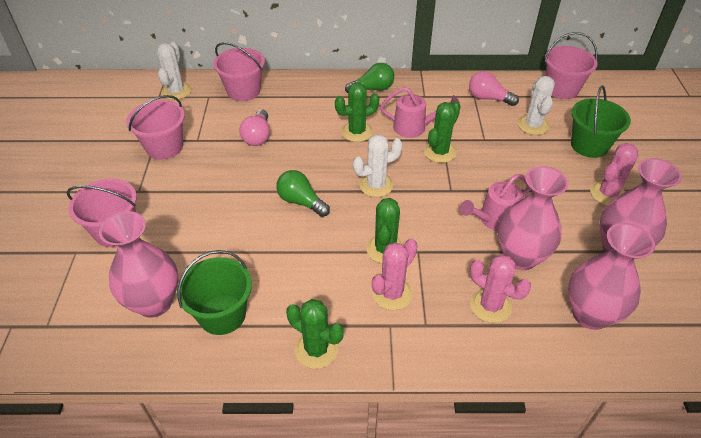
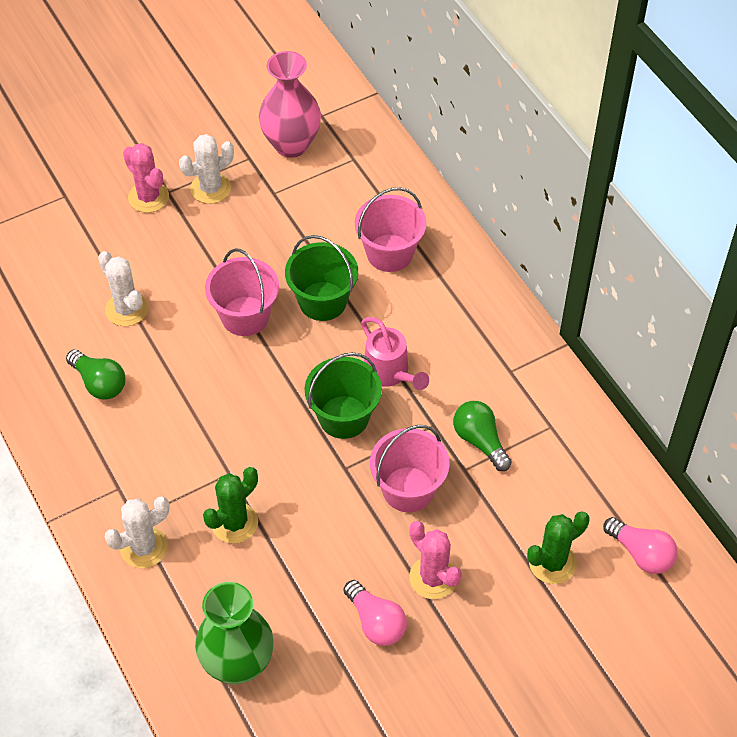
green cactus: [286,299,344,369] [335,82,379,142] [366,198,403,263] [424,101,461,163] = 4 -> [203,467,258,543] [527,511,590,584] = 2
green vase: none = 0 -> [195,582,274,684] = 1
pink bucket: [67,179,137,247] [126,95,185,160] [213,42,265,101] [545,32,598,99] = 4 -> [205,248,279,336] [355,187,427,272] [370,425,450,512] = 3
pink cactus: [372,239,418,310] [470,255,531,323] [590,143,638,205] = 3 -> [123,143,169,213] [409,521,462,599] = 2
pink vase: [99,211,178,318] [497,166,568,270] [568,223,655,330] [599,158,682,252] = 4 -> [259,51,321,158] = 1
pink watering can: [380,87,460,138] [460,174,530,231] = 2 -> [361,317,429,390] = 1

